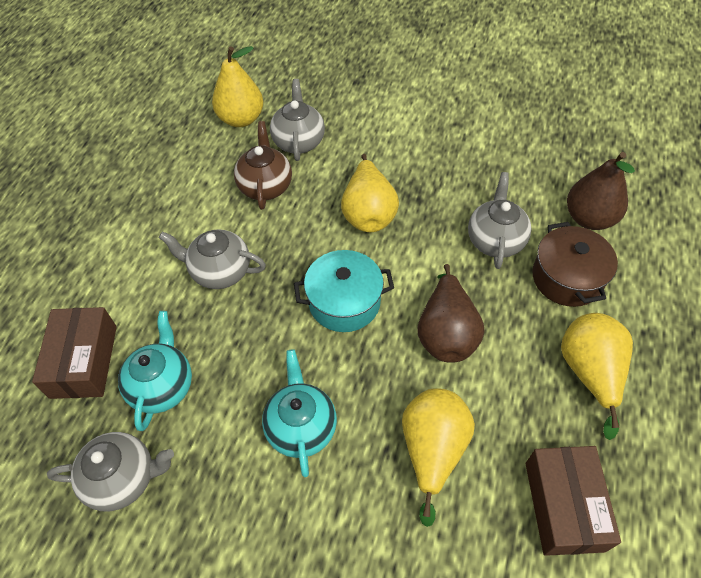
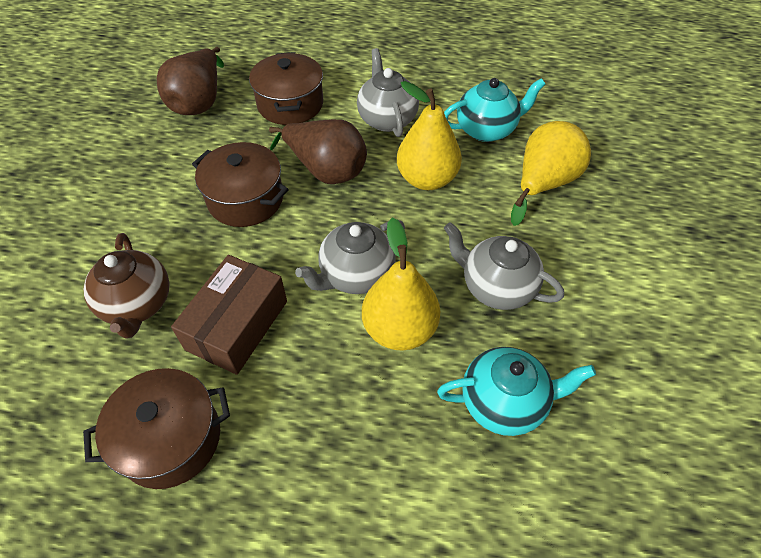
brown box: [32,307,117,399] [525,446,621,556] = 2 -> [171,255,287,375] = 1
brown pot: [532,222,618,307] = 1 -> [83,368,230,489] [192,142,288,227] [249,52,323,125] = 3
grey teapot: [47,432,174,511] [159,229,266,289] [270,79,325,161] [468,172,532,269] = 4 -> [295,220,405,294] [357,48,419,137] [444,222,564,310] = 3
turquoise pot: [294,250,394,332] = 1 -> none = 0
yellow pear: [212,46,263,127] [341,154,399,232] [402,388,475,527] [561,313,633,440] = 4 -> [362,218,440,350] [397,81,462,190] [511,121,591,226] = 3

